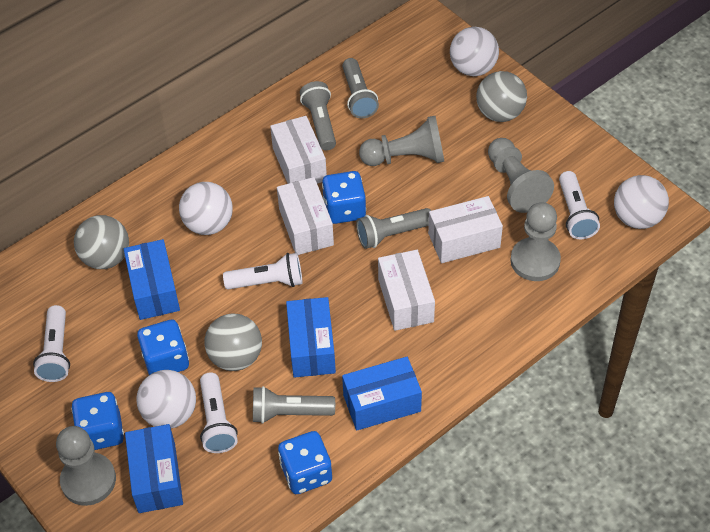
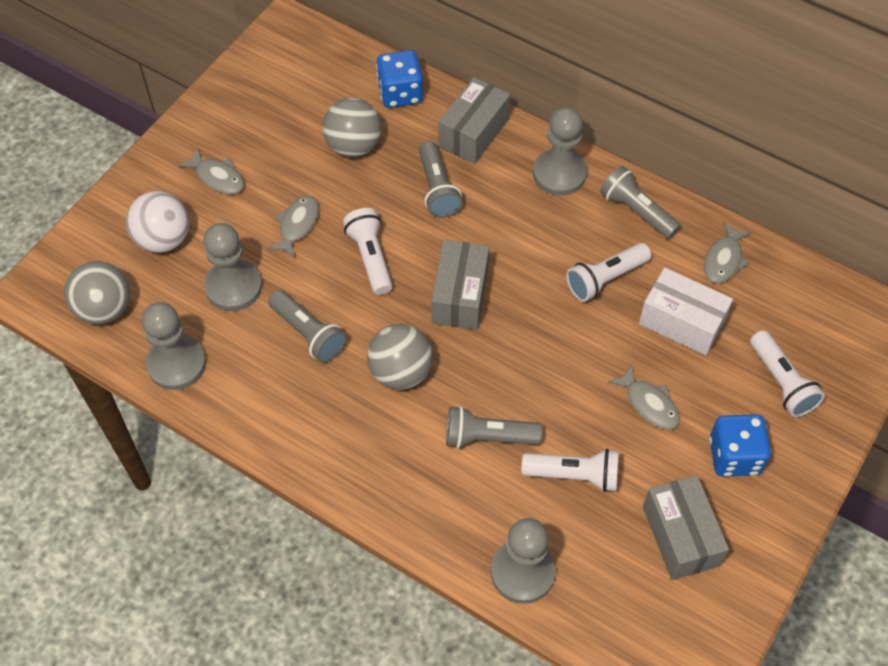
blue box: [124,239,180,320] [125,424,183,513] [286,297,336,378] [342,357,422,430] = 4 -> none = 0
blue dice: [71,392,124,450] [137,320,189,375] [278,431,332,494] [322,171,366,224] = 4 -> [376,50,423,108] [709,414,771,476] = 2
grey box: none = 0 -> [431,240,489,330] [438,77,510,164] [643,475,729,580] = 3
grey fish: none = 0 -> [178,148,244,194] [267,196,319,258] [608,365,680,429] [704,222,752,283] = 4
white ball: [136,370,196,429] [179,182,233,235] [450,27,499,76] [614,175,669,229] = 4 -> [126,191,189,253] = 1
white box: [270,116,327,184] [277,177,334,255] [378,250,435,331] [428,196,503,263] = 4 -> [639,268,733,356] = 1

